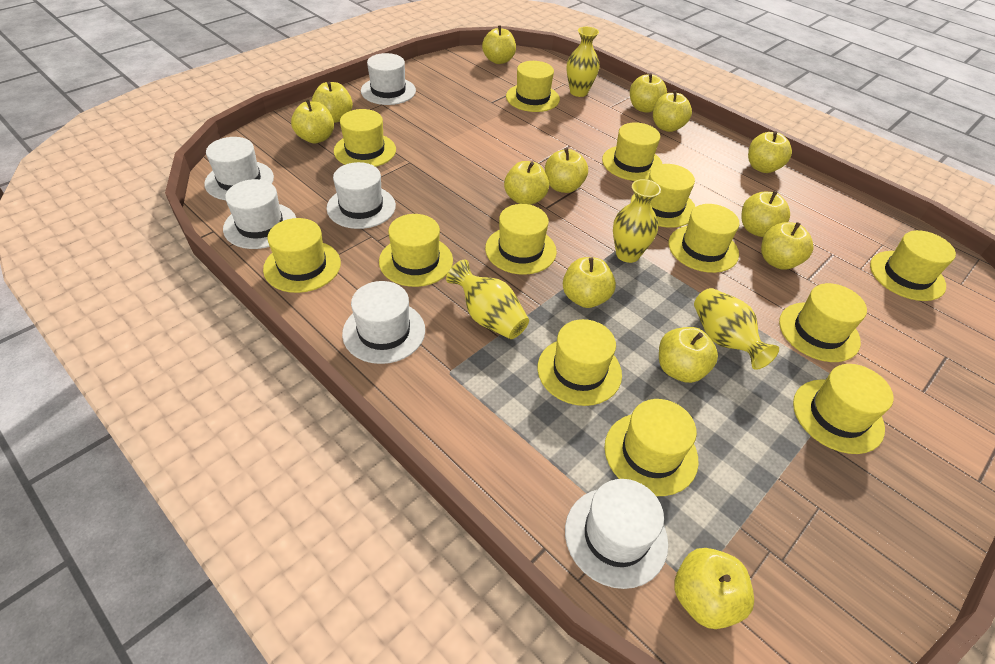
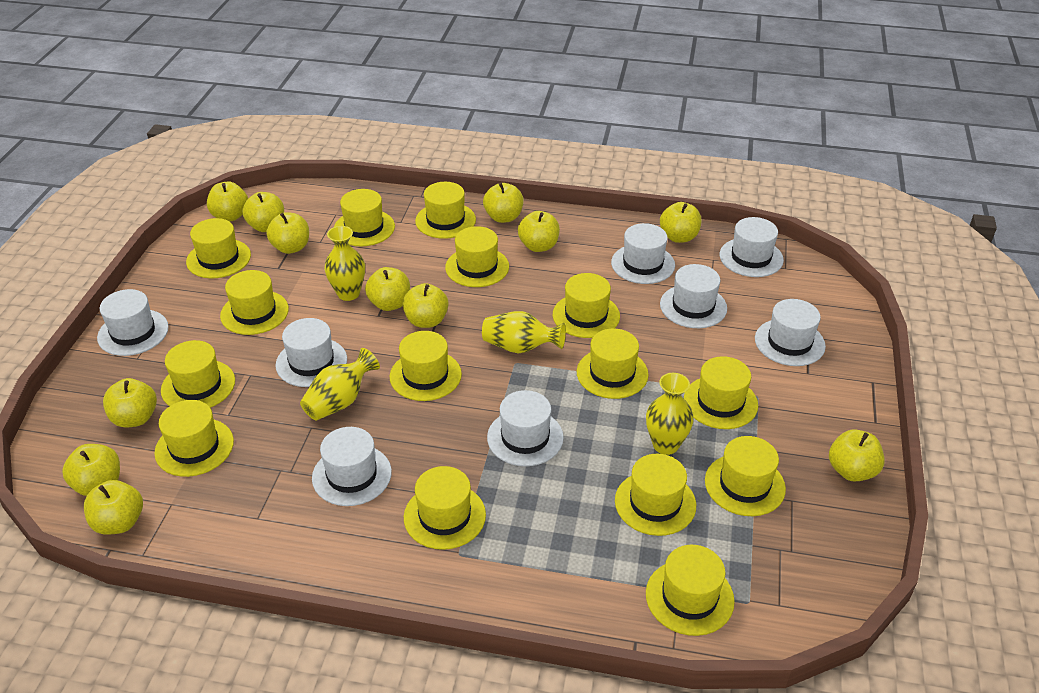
white hat: [204,137,274,200] [223,179,296,249] [327,162,396,229] [342,281,425,364] [361,53,416,105] [565,479,668,589] = 6 -> [97,289,169,356] [276,318,347,387] [312,427,392,506] [487,390,564,466] [611,223,675,284] [660,264,727,328] [720,217,784,277] [755,299,826,366] = 8
yellow apple: [291,99,334,144] [312,82,353,123] [482,25,516,64] [504,161,549,205] [545,148,588,193] [563,257,616,308] [630,73,667,113] [653,90,692,132] [659,327,718,383] [674,548,754,629] [741,191,790,237] [748,131,792,173] [761,222,813,270] = 13 -> [62,444,120,496] [84,480,143,535] [103,378,157,428] [207,181,248,221] [242,192,284,232] [266,212,309,254] [365,267,410,311] [402,283,449,328] [483,183,524,223] [518,211,560,252] [660,202,702,243] [829,429,885,482] = 12
yellow hat: [263,218,341,293] [334,109,396,167] [379,214,453,287] [485,204,557,275] [506,61,560,112] [537,319,622,406] [602,122,662,181] [604,399,699,496] [631,164,695,228] [669,204,740,273] [779,283,867,362] [793,364,894,454] [870,230,956,301] = 13 -> [154,400,234,477] [161,340,235,408] [186,218,251,278] [220,270,289,335] [334,189,395,246] [390,331,462,401] [404,466,486,550] [415,182,476,239] [445,226,509,287] [553,273,620,338] [577,329,649,399] [615,454,696,536] [646,545,735,636] [684,356,758,429] [705,436,786,516] = 15

